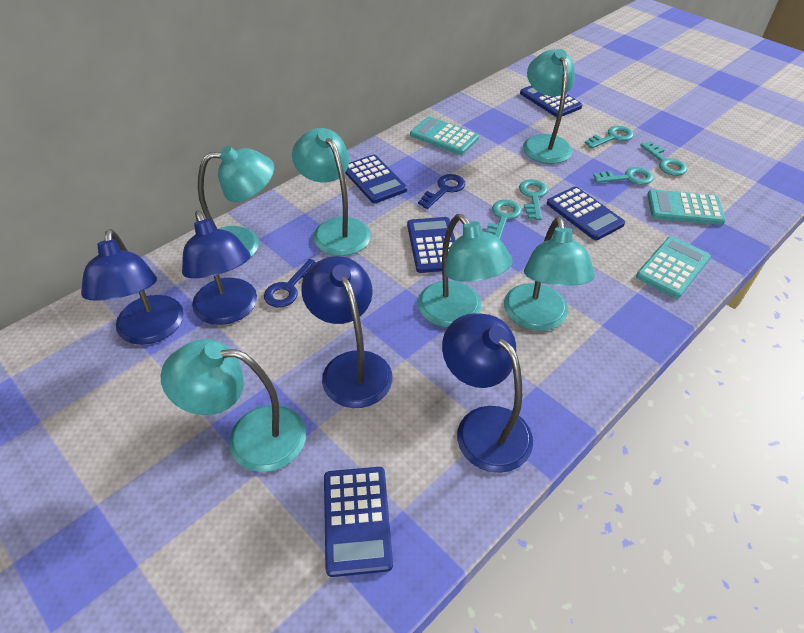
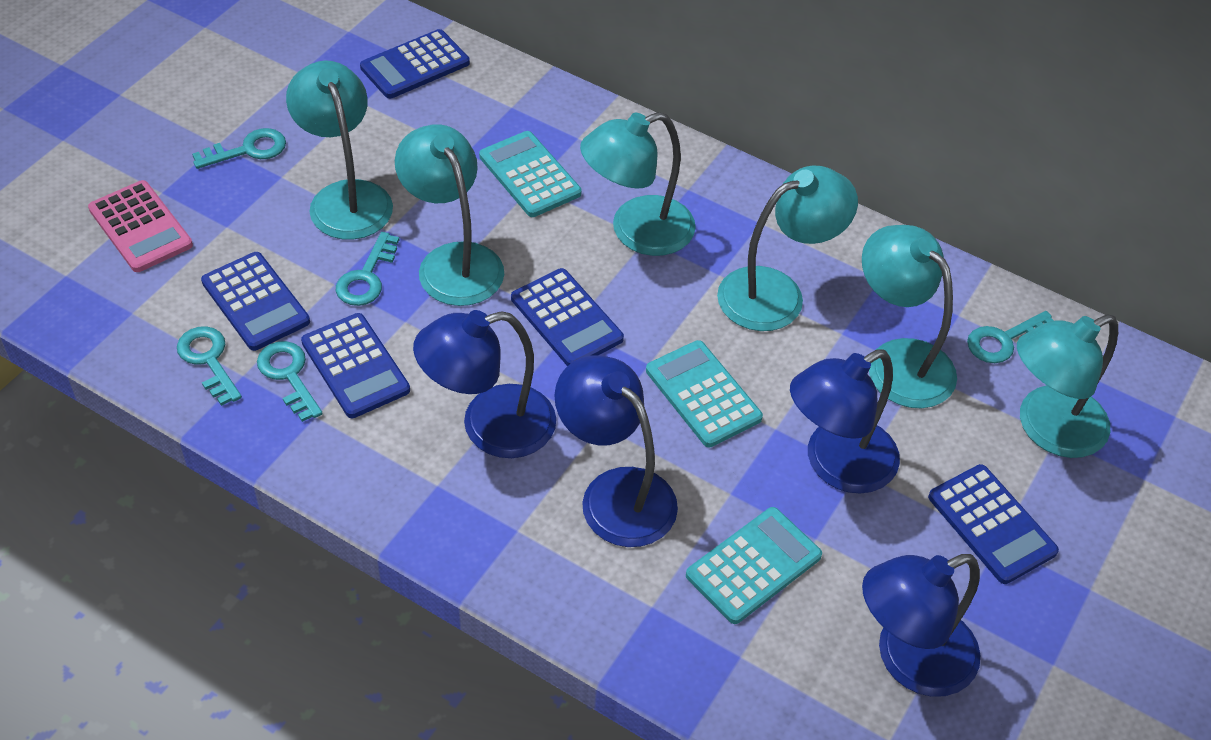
blue key: [264,259,316,307] [418,174,465,209] = 2 -> none = 0
pink calculator: none = 0 -> [88,180,193,272] = 1

